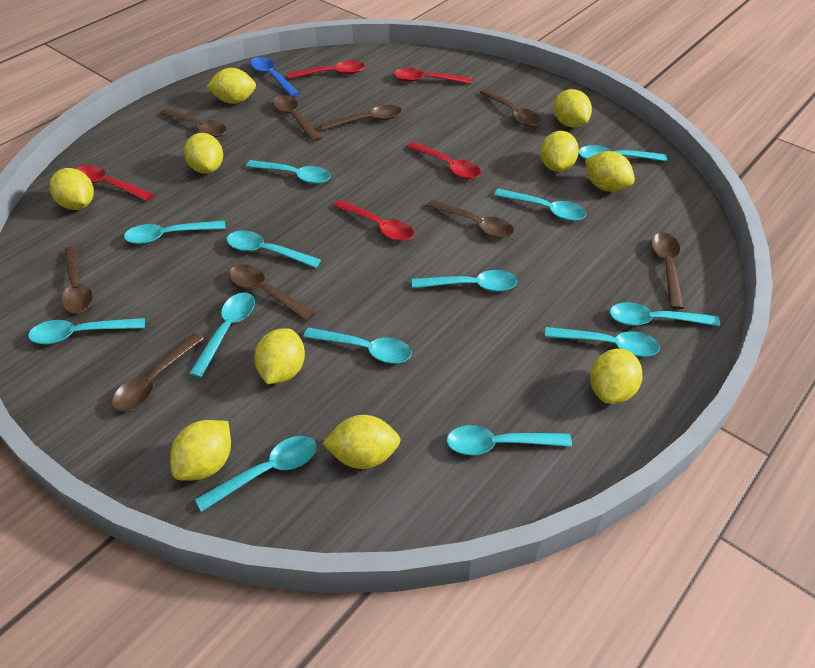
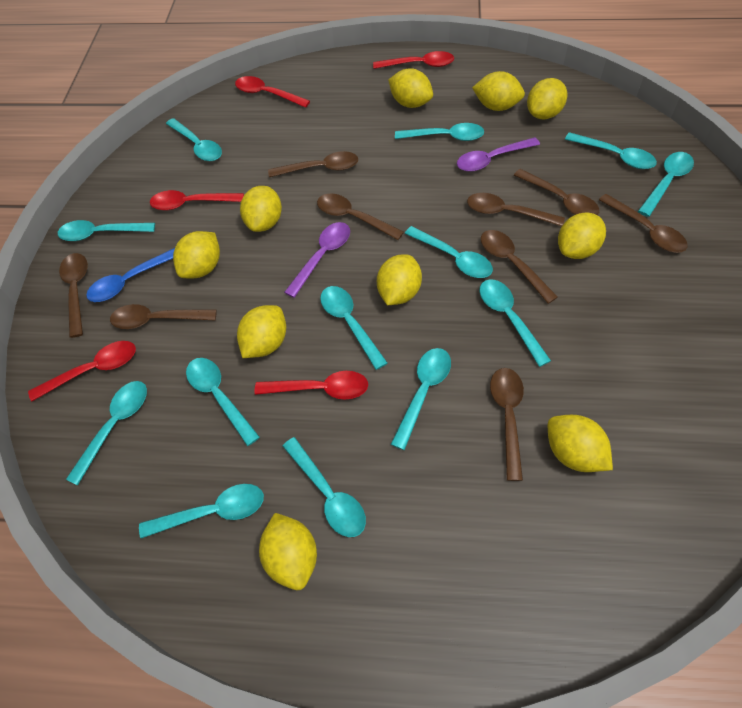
purple spoon: none = 0 -> [284,222,350,298] [457,137,540,172] = 2

